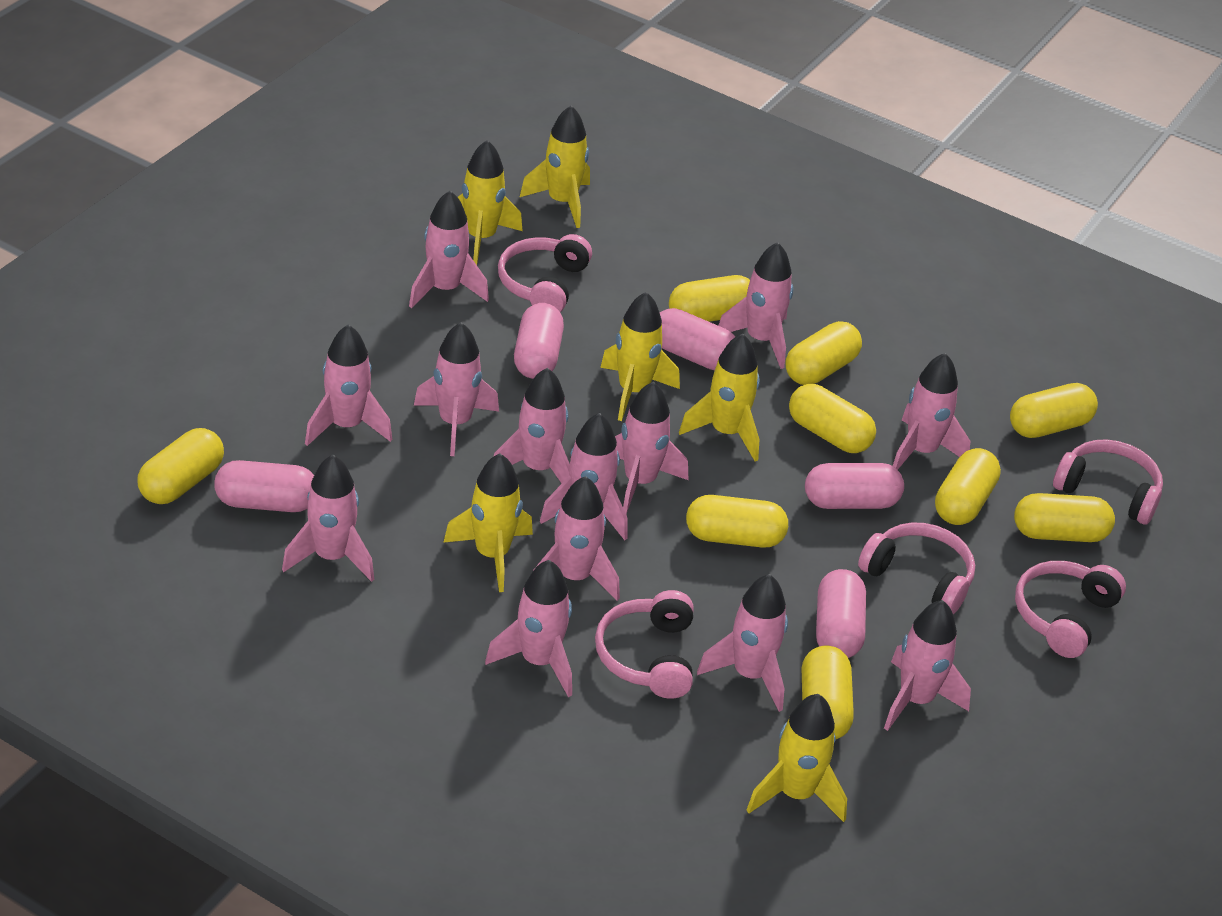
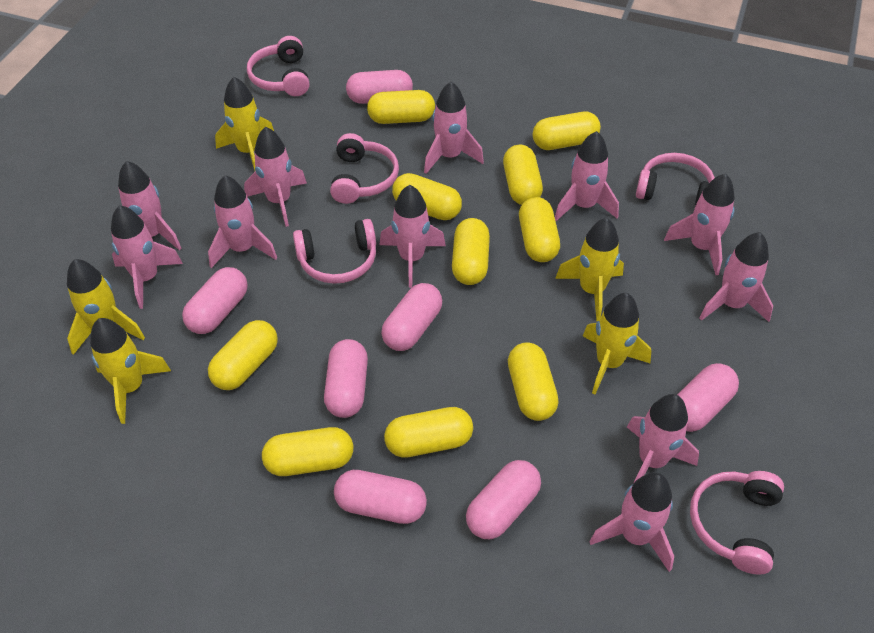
pink capsule: [214,460,314,512] [514,303,564,379] [660,308,735,370] [805,463,904,509] [816,569,866,658] = 5 -> [182,267,248,334] [324,339,368,418] [334,470,427,524] [346,70,413,104] [381,283,442,351] [466,460,541,539] [677,363,739,432] = 7
pink rocket: [282,455,374,582] [305,324,392,446] [409,191,489,308] [414,322,499,456] [485,560,572,697] [494,368,570,483] [532,476,620,601] [540,413,628,540] [615,382,688,514] [697,574,788,712] [718,242,793,369] [884,600,971,731] [893,353,970,470] = 13 -> [111,205,183,309] [118,161,182,251] [208,175,277,268] [244,127,307,227] [380,185,446,288] [424,82,484,174] [555,131,619,221] [589,472,674,572] [627,394,699,484] [664,173,735,275] [699,232,773,322] = 11
yellow capsule: [137,428,224,504] [669,275,750,322] [686,495,788,548] [785,321,862,385] [789,384,876,453] [802,645,854,740] [935,448,1001,525] [1010,383,1098,438] [1014,493,1115,542] = 9 -> [208,320,278,390] [262,427,353,476] [367,90,435,124] [384,407,473,458] [392,173,462,220] [452,218,490,285] [503,145,543,205] [508,342,559,421] [519,197,560,262] [532,111,601,150] = 10
yellow rocket: [443,454,533,592] [458,140,522,265] [520,106,590,228] [600,292,680,421] [679,333,760,462] [747,694,847,822] = 6 -> [67,259,145,355] [90,318,171,424] [215,77,274,170] [555,218,624,322] [583,293,651,394] = 5

